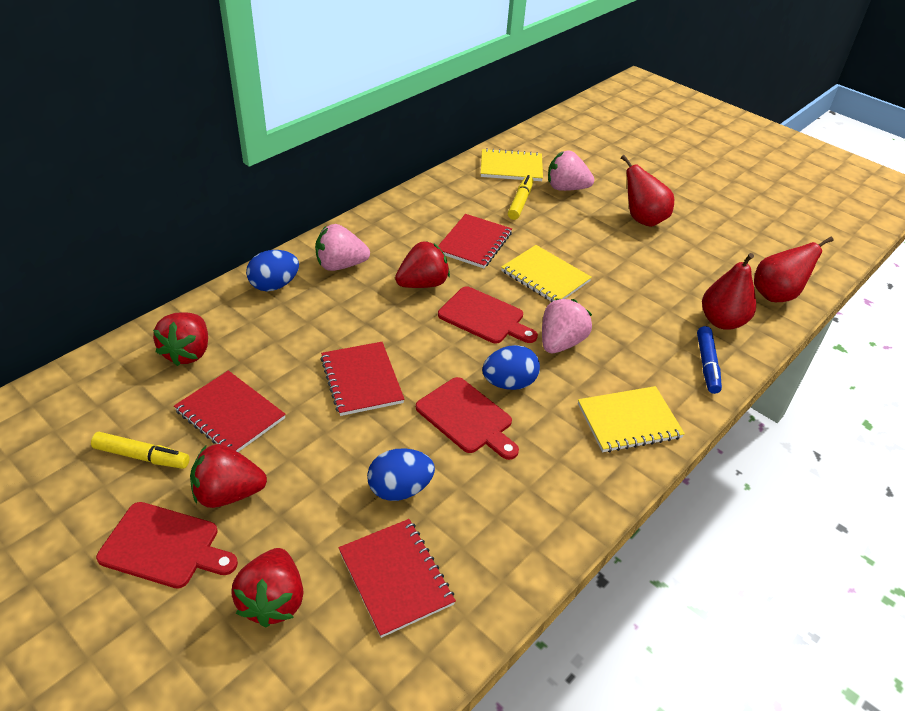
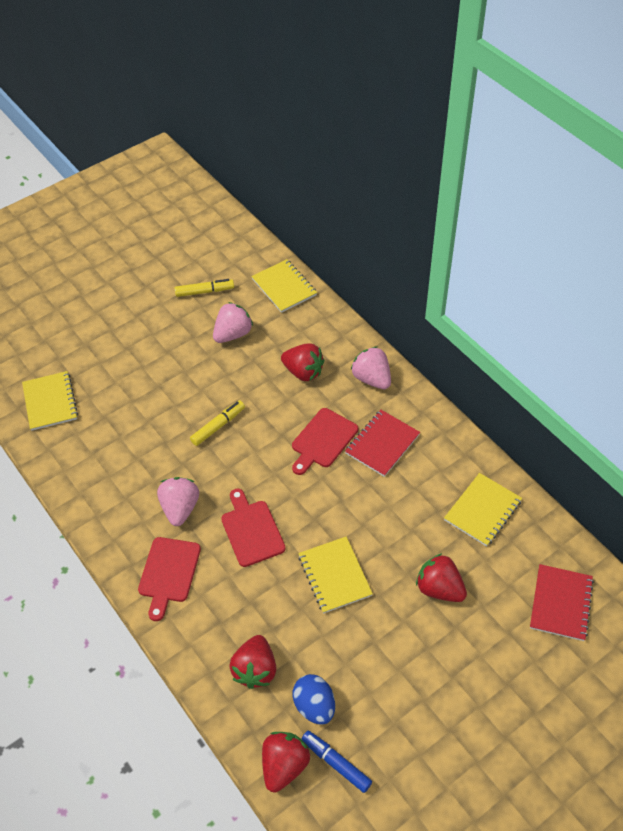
blue egg: [246,250,299,291] [367,448,435,501] [482,345,540,390] = 3 -> [293,674,335,725] = 1
red notebook: [174,371,286,452] [320,342,405,416] [338,519,456,638] [438,214,512,268] = 4 -> [345,410,420,477] [530,564,594,641] = 2
red pear: [621,155,674,227] [702,253,756,330] [754,237,834,302] = 3 -> none = 0
yellow notebook: [481,148,543,181] [501,245,592,302] [578,386,685,453] = 3 -> [22,371,78,431] [251,259,317,313] [298,536,373,613] [444,473,522,546] = 4

